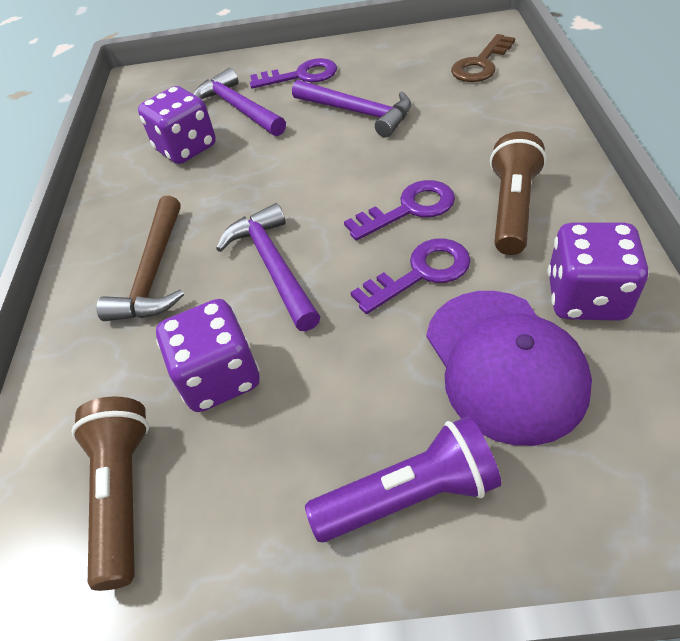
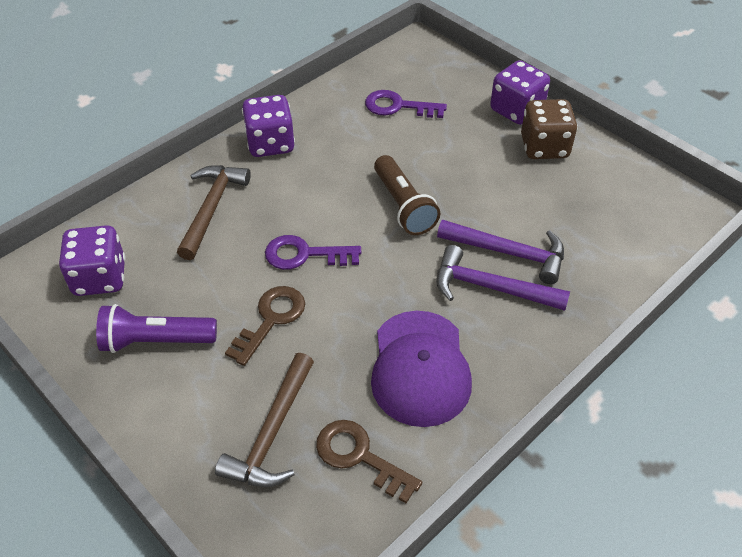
brown dice: none = 0 -> [521,99,578,159] = 1
brown flashlight: [71,396,149,591] [490,131,547,255] = 2 -> [374,155,440,235] = 1
brown hammer: [97,196,184,321] = 1 -> [177,165,251,260] [215,353,314,487] = 2
brown key: [451,34,515,82] = 1 -> [225,286,305,366] [316,420,422,503] = 2
purple hammer: [194,68,286,136] [216,203,320,331] [292,80,411,138] = 3 -> [436,245,570,311] [437,220,564,284] = 2
purple key: [250,58,337,89] [344,180,455,241] [350,238,471,314] = 3 -> [265,235,361,270] [365,90,447,118] = 2

